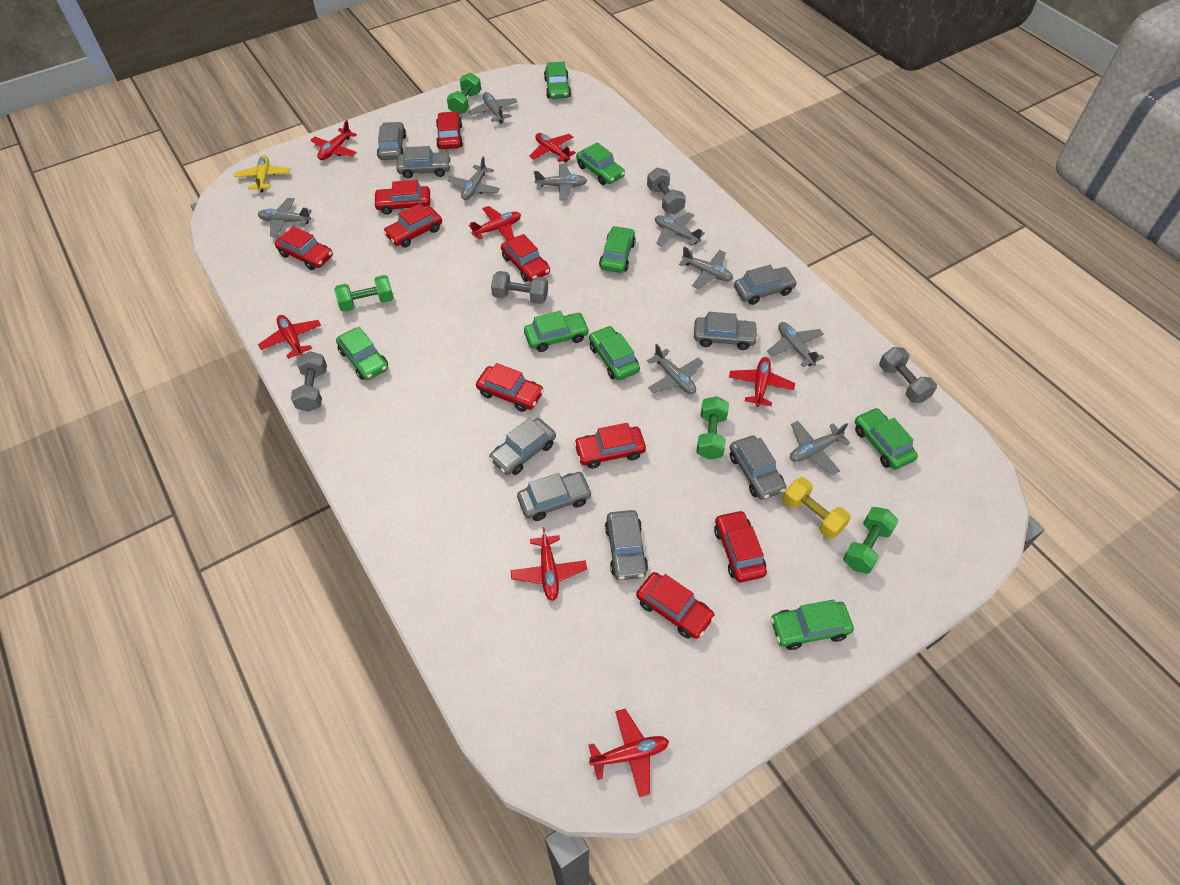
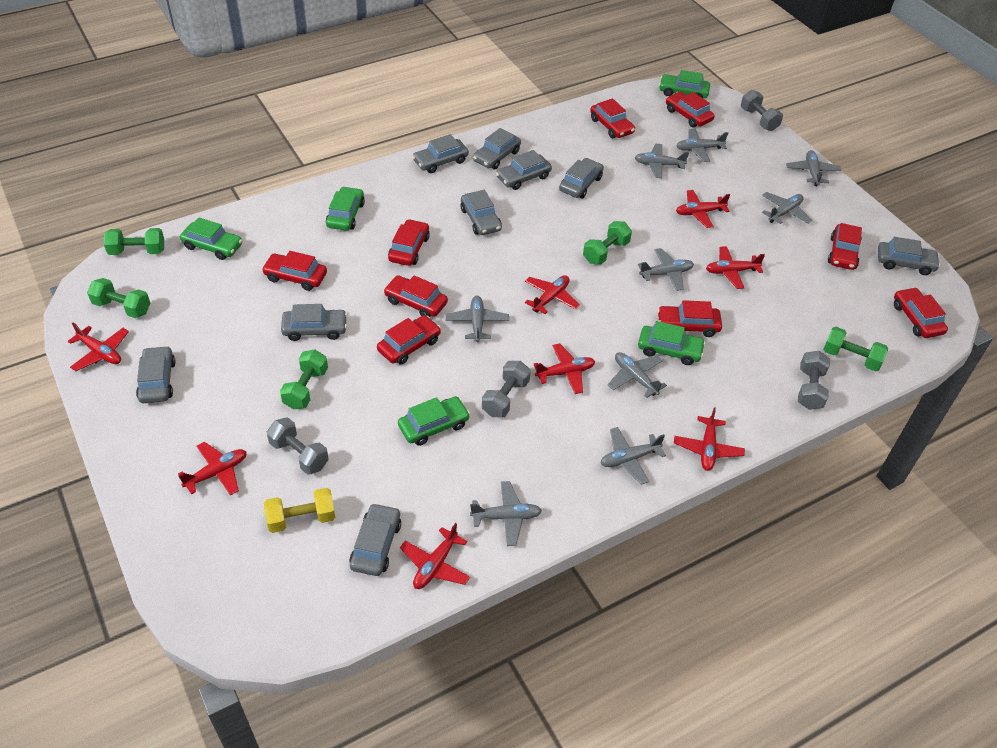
green car: [336,327,388,380] [524,311,589,352] [544,62,571,99] [576,142,625,185] [589,326,640,380] [599,226,636,273] [770,600,854,650] [855,408,918,470] = 8 -> [180,217,243,260] [326,186,365,231] [398,396,470,446] [638,321,706,365] [659,70,710,98] = 5
green dumbbell: [335,275,394,312] [447,73,481,115] [696,396,729,459] [843,507,898,574] = 4 -> [87,278,150,318] [104,228,164,255] [280,350,328,409] [583,221,632,264] [823,327,888,371] = 5
grey car: [377,122,406,160] [396,146,451,178] [489,418,556,475] [517,472,592,521] [605,510,648,580] [694,312,758,350] [730,436,786,500] [734,265,797,305] = 8 -> [136,346,176,403] [281,304,347,341] [349,503,401,576] [412,134,469,173] [460,190,502,235] [473,128,521,169] [496,150,552,190] [559,158,604,198] [878,237,940,275] = 9
red plane: [258,315,321,359] [311,120,357,160] [469,206,521,241] [510,527,587,601] [529,133,576,162] [589,709,669,797] [729,357,795,407] = 7 -> [68,323,129,371] [178,442,247,496] [400,523,470,589] [525,275,580,314] [533,343,595,394] [674,407,745,471] [676,190,730,228] [706,246,765,289] = 8
yellow plane: [234,155,290,192] = 1 -> none = 0

